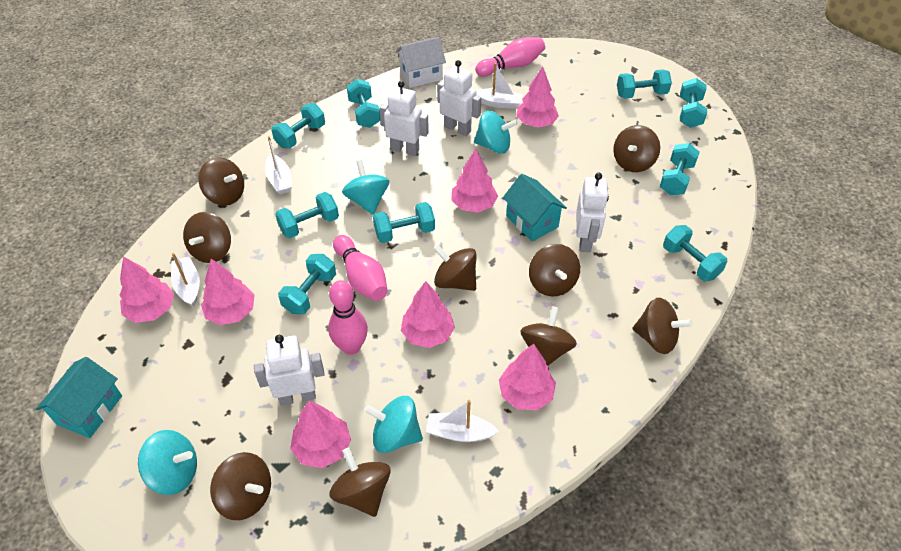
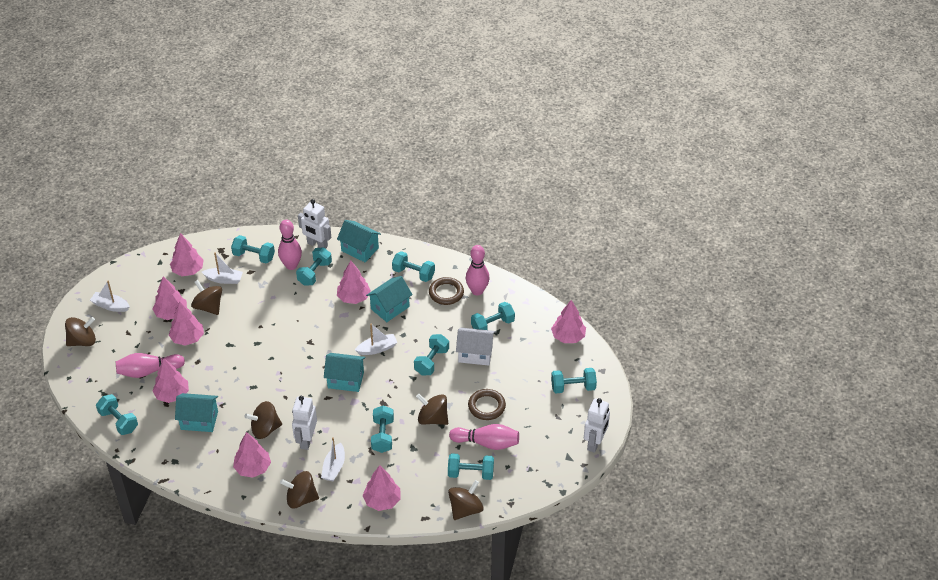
brown ring: none = 0 -> [429,277,464,305] [468,389,506,420] = 2
brown spinning top: [183,212,231,263] [199,157,244,206] [210,452,271,520] [329,447,391,517] [433,245,476,291] [520,306,577,365] [529,244,580,296] [613,125,660,172] [632,298,693,354] = 9 -> [65,317,96,346] [191,280,222,315] [244,401,282,439] [280,471,319,509] [416,394,448,425] [448,480,484,520] = 6
pink bowling pin: [328,280,368,355] [333,235,388,301] [475,37,545,77] = 3 -> [116,353,185,378] [278,220,302,270] [449,424,519,450] [466,245,489,295] = 4
pink tree: [119,256,174,323] [201,259,255,325] [290,401,351,468] [401,281,455,348] [451,149,498,212] [499,344,556,410] [516,66,559,128] = 7 -> [152,358,189,403] [153,276,187,320] [169,302,204,346] [170,233,204,276] [233,432,271,478] [337,261,371,304] [362,465,401,511] [551,300,586,343] = 8
turquoise house: [36,357,122,438] [503,174,567,242] = 2 -> [175,393,218,432] [324,353,366,392] [337,220,381,262] [366,276,413,322] = 4
turquoise spinning top: [138,430,197,495] [342,160,390,215] [364,396,423,453] [474,111,517,154] = 4 -> none = 0
white robot: [254,335,325,406] [380,81,429,156] [437,60,481,136] [576,173,609,252] = 4 -> [292,396,317,450] [298,199,331,249] [584,398,610,453] = 3

